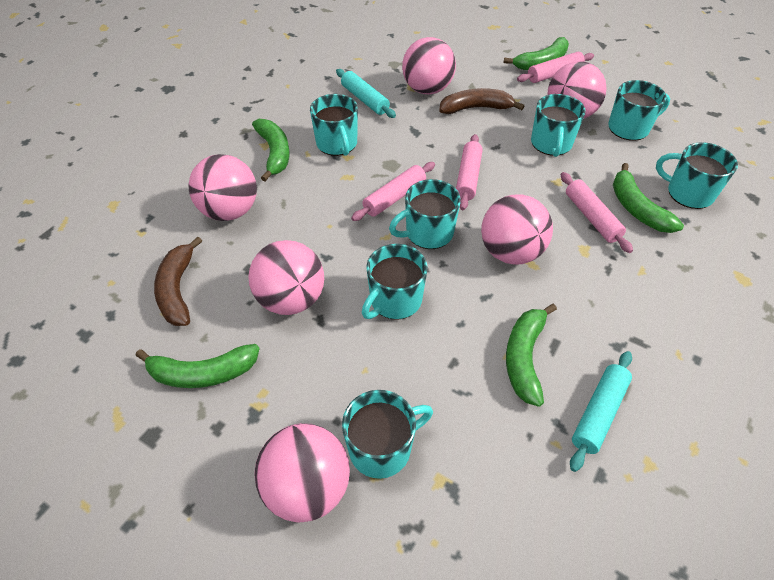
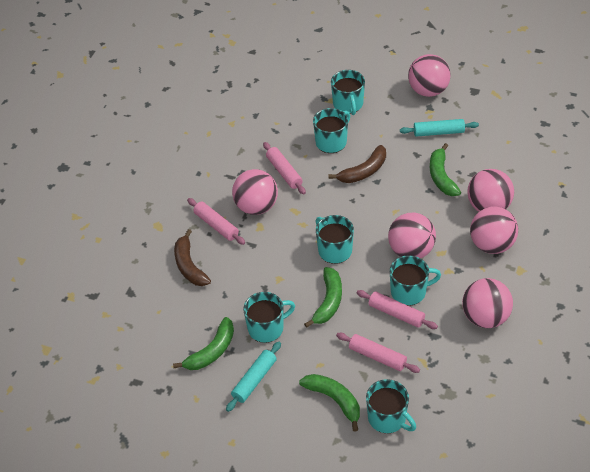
green banana: [136,344,260,388] [252,119,289,182] [504,37,569,70] [506,303,557,407] [613,163,684,233] = 5 -> [173,317,234,370] [299,374,360,432] [304,267,342,328] [430,143,461,196] = 4
turquoise mug: [310,94,358,156] [342,390,433,479] [362,244,428,320] [389,179,461,249] [531,94,585,157] [608,80,670,141] [656,142,738,209] = 7 -> [243,292,295,343] [313,108,350,153] [316,215,354,264] [331,70,365,115] [366,379,416,433] [390,255,441,306] = 6

